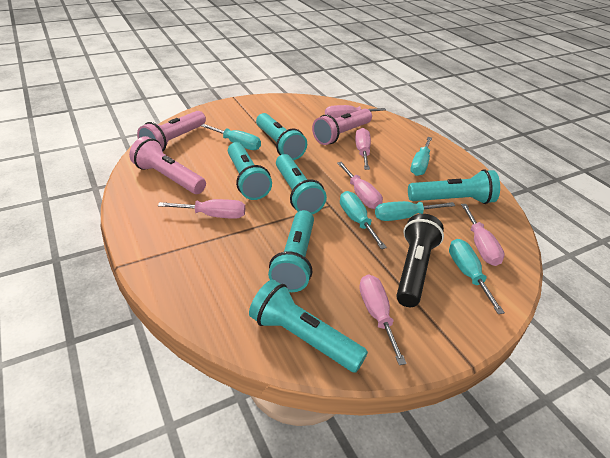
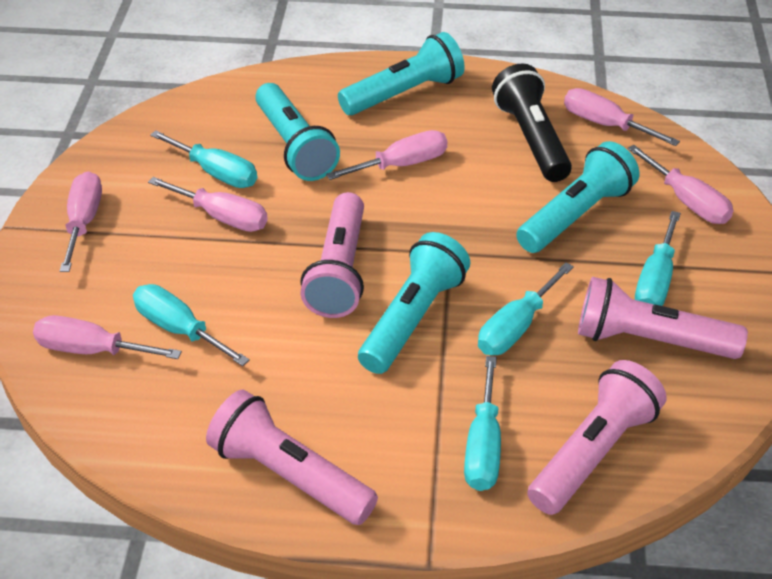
pink flashlight: [129,136,206,194] [137,111,206,151] [312,109,372,145] = 3 -> [206,390,378,525] [300,192,364,318] [527,360,667,515] [578,277,748,359] = 4
turquoise flashlight: [228,142,272,200] [249,280,368,373] [256,113,307,160] [268,210,314,292] [276,154,327,214] [408,169,500,204] = 6 -> [255,83,340,181] [338,32,465,115] [358,232,470,374] [516,141,639,253] = 4

